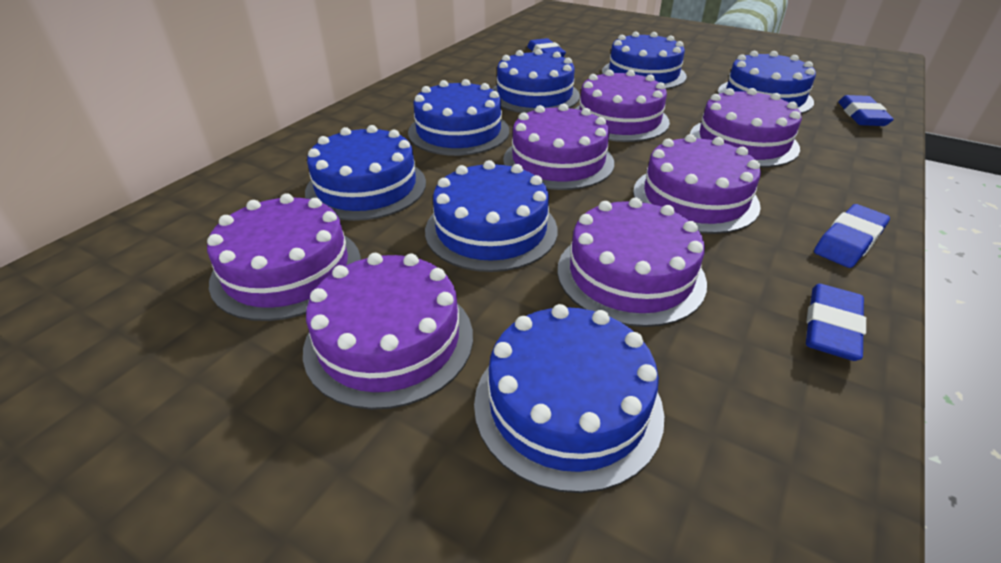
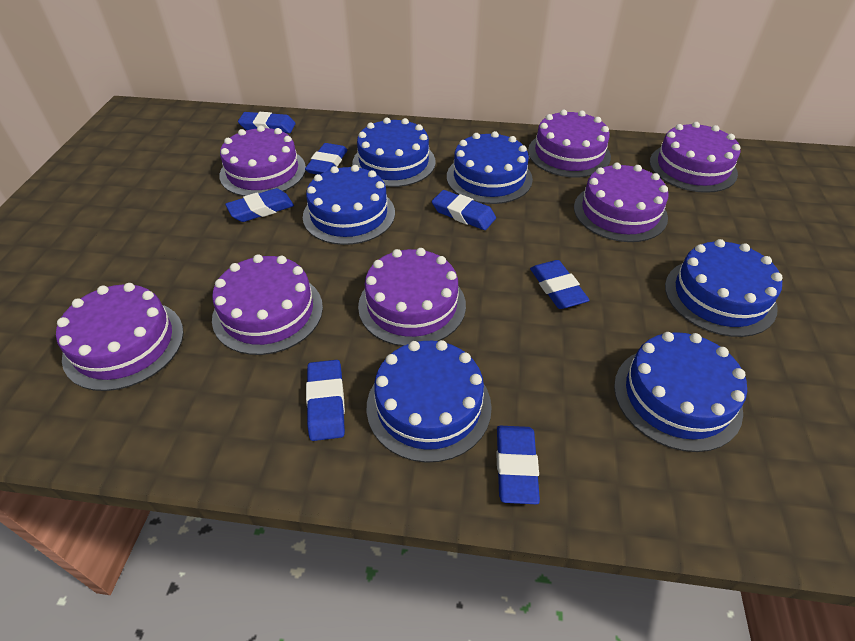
blue cake: [305,125,426,221] [408,79,509,156] [425,160,558,272] [474,304,664,493] [492,49,580,113] [602,32,687,89] [718,51,816,114] = 7 -> [303,165,395,245] [352,118,436,187] [367,340,492,463] [447,131,533,204] [614,332,747,452] [665,239,783,337] = 6
blue eraser: [527,38,566,57] [806,284,866,361] [814,204,890,268] [838,95,894,126] = 4 -> [225,188,294,222] [238,112,296,133] [305,143,347,175] [306,360,345,441] [432,190,496,230] [496,426,540,504] [530,260,590,309] = 7

